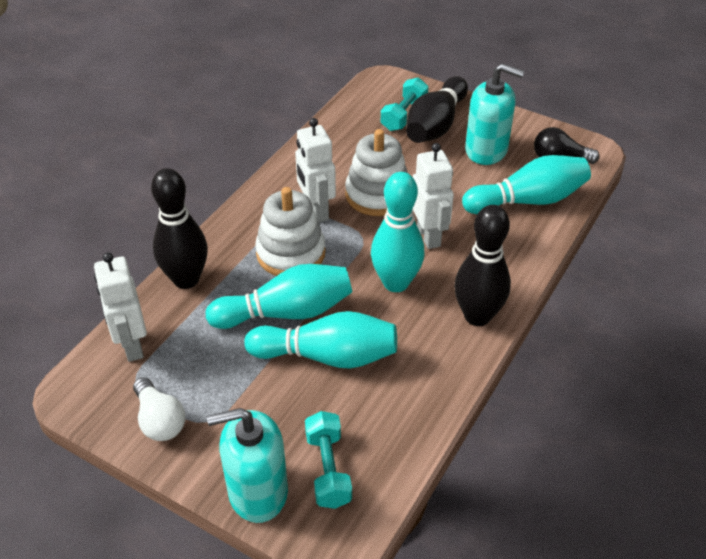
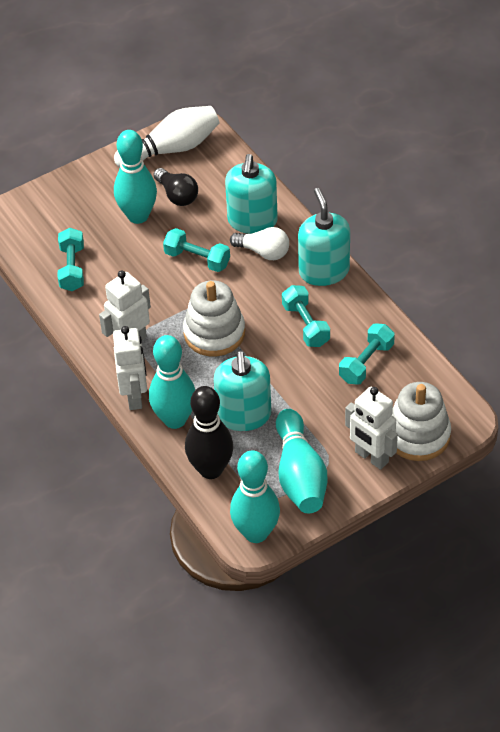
black bowling pin: [151,168,208,289] [406,76,468,143] [454,205,511,326] = 3 -> [185,386,233,479] = 1
turquoise dumbbell: [305,411,352,509] [381,78,429,131] = 2 -> [58,228,84,291] [163,228,230,272] [282,285,330,347] [339,323,395,385] = 4
turquoise soap dispenser: [207,408,288,523] [465,64,525,165] = 2 -> [214,351,271,431] [225,154,278,234] [298,188,350,286] = 3
white bowling pin: none = 0 -> [114,106,219,168] = 1

